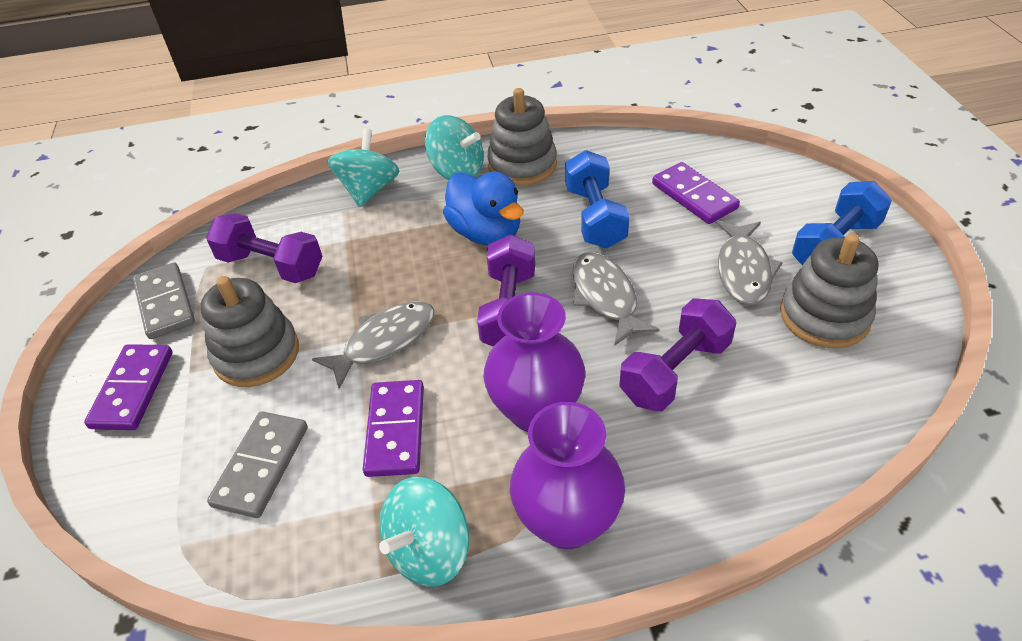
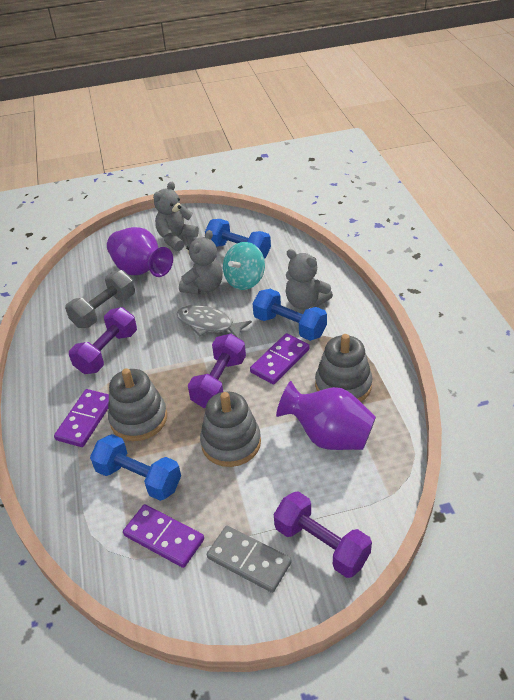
blue duck: [443,172,523,245] = 1 -> none = 0
blue dumbbell: [565,150,629,248] [792,181,892,266] = 2 -> [90,434,181,501] [205,219,271,259] [253,289,327,341] = 3
grey domino: [133,262,195,339] [207,411,308,518] = 2 -> [207,526,292,593] = 1
grey dumbbell: none = 0 -> [65,270,135,328] = 1
grey fish: [312,301,435,389] [572,252,660,346] [716,220,783,305] = 3 -> [177,305,252,338] = 1
grey teddy bear: none = 0 -> [153,182,199,251] [179,230,223,294] [286,249,333,310] = 3
turquoise spinning top: [328,129,399,207] [379,477,470,587] [425,115,484,180] = 3 -> [223,242,265,290] = 1

